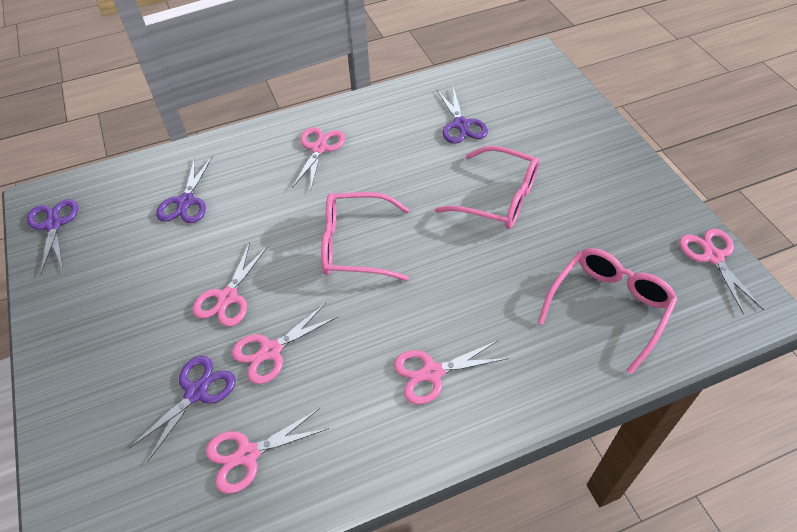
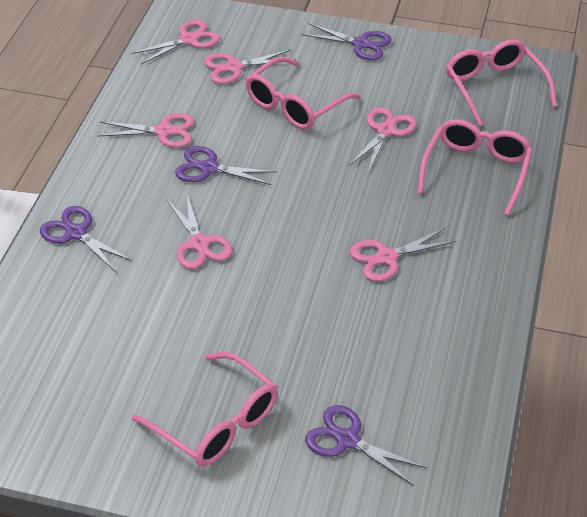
pink glasses: [321,192,410,281] [435,146,539,229] [538,248,677,374] = 3 -> [132,352,278,467] [245,56,361,130] [417,119,532,216] [446,39,557,126] = 4

